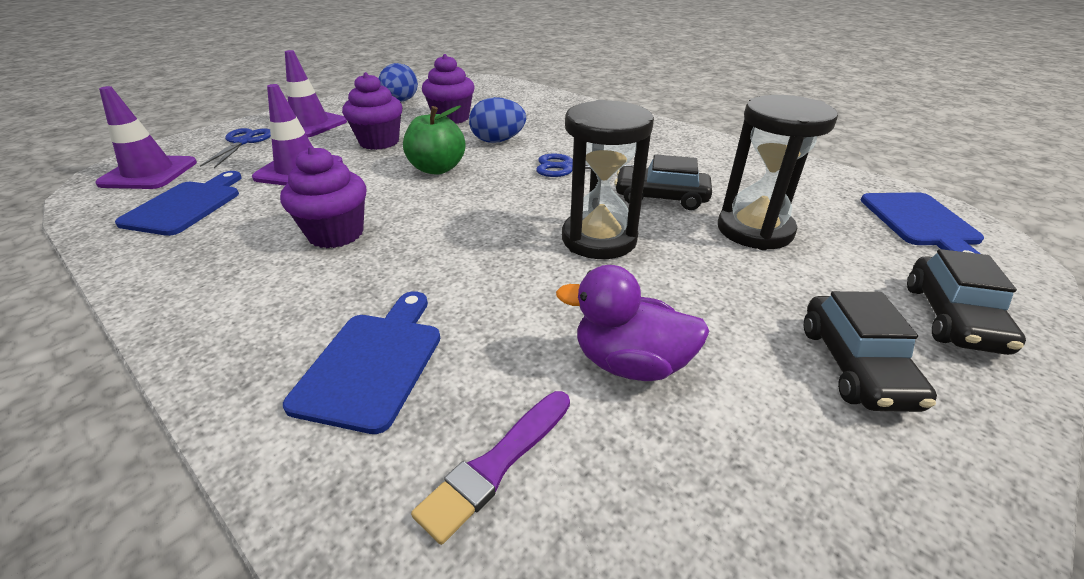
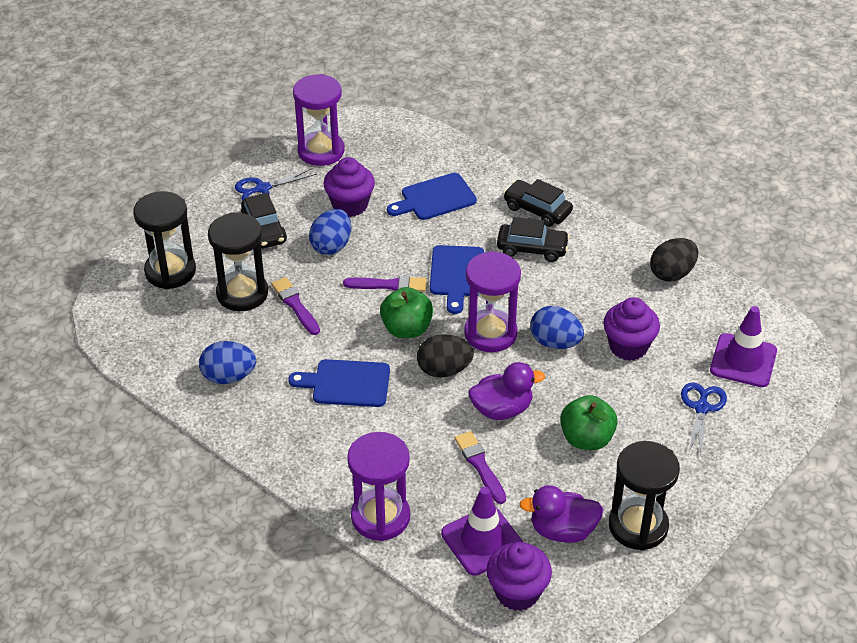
black egg: none = 0 -> [417,334,474,378] [650,238,698,282] = 2
black hourglass: [562,100,654,259] [718,95,838,250] = 2 -> [133,191,196,289] [208,213,268,311] [609,441,680,551] = 3
blue egg: [378,63,418,102] [469,97,526,143] = 2 -> [199,341,256,384] [309,209,351,255] [530,306,584,349] = 3
green apple: [403,106,466,175] = 1 -> [380,287,433,338] [560,395,618,450] = 2
purple brush: [411,391,570,545] = 1 -> [271,277,320,335] [343,276,427,292] [455,431,506,504] = 3
purple duck: [556,265,709,381] = 1 -> [468,362,545,420] [519,485,603,543] = 2
purple hourglass: none = 0 -> [293,74,345,166] [347,432,410,541] [464,251,521,352] = 3
purple traffic cone: [95,86,197,189] [252,84,343,186] [285,50,347,137] = 3 -> [441,487,523,576] [710,306,777,387] = 2

